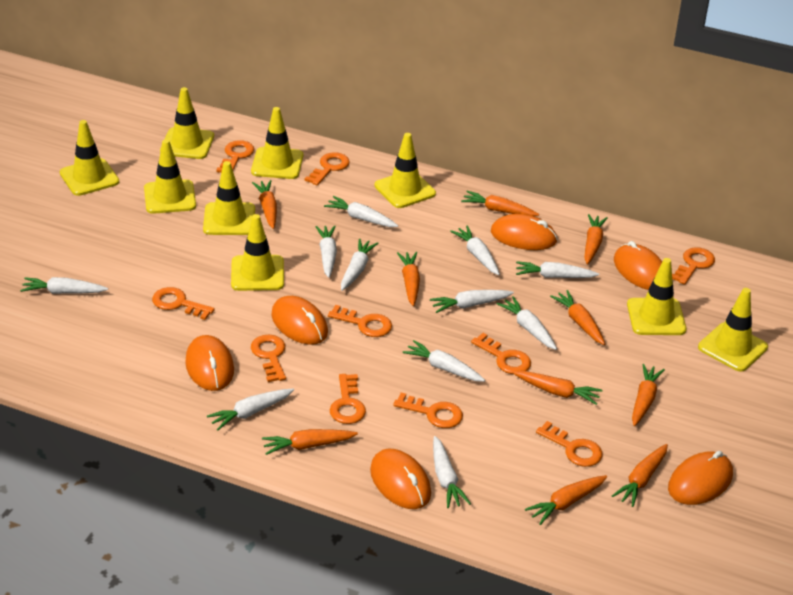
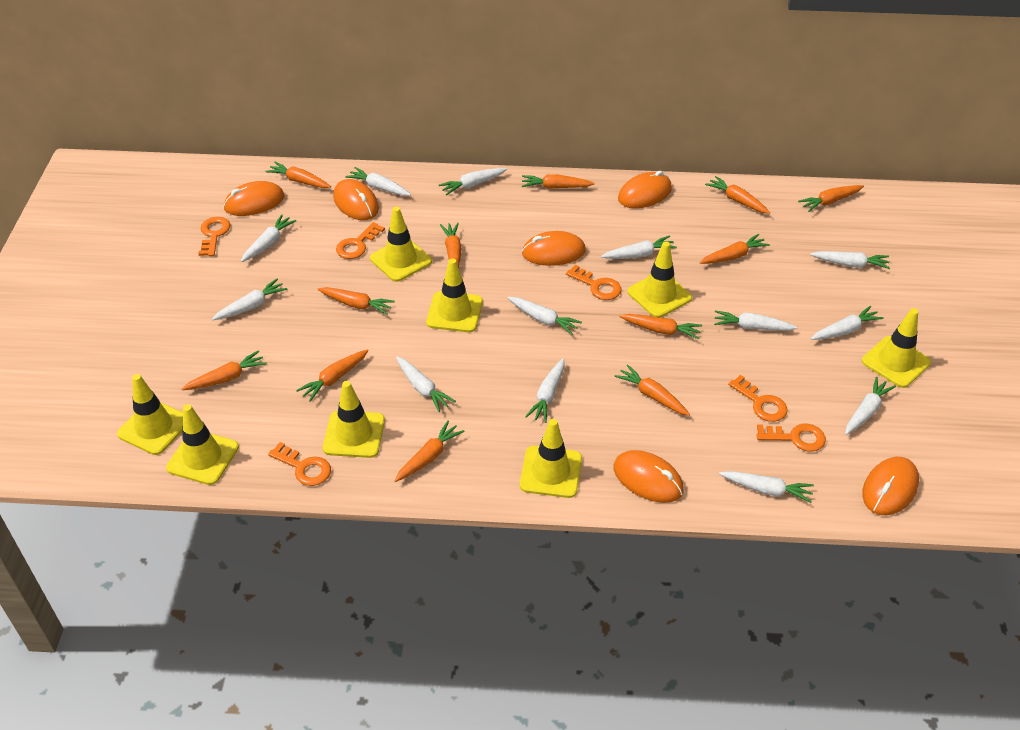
orange carrot: [252,180,277,229] [262,429,358,455] [397,252,420,306] [461,191,539,216] [513,371,603,405] [525,475,607,525] [550,290,605,345] [584,214,608,265] [612,444,668,507] [632,364,665,426] = 10 -> [182,350,267,390] [265,162,331,188] [296,349,369,402] [318,287,395,315] [395,420,465,482] [440,223,462,268] [522,174,595,189] [615,364,690,416] [619,314,702,340] [699,234,770,264] [705,176,770,214] [798,185,864,212] = 12
orange key: [152,287,215,320] [216,140,254,173] [251,335,286,382] [304,152,350,186] [328,305,392,337] [330,374,366,424] [393,393,463,428] [471,333,531,374] [536,421,602,467] [672,247,715,285] = 10 -> [199,217,230,256] [268,442,331,486] [336,222,385,259] [566,265,621,300] [728,375,788,422] [756,424,826,451] = 6
white carrot: [20,277,108,294] [207,389,294,430] [315,225,337,278] [324,196,398,227] [341,239,378,291] [403,340,485,382] [430,290,514,313] [433,436,471,508] [450,225,500,275] [497,296,557,350] [516,261,599,278] = 11 -> [212,279,288,320] [241,214,296,262] [345,167,411,196] [396,357,456,412] [439,168,507,195] [507,297,582,335] [525,358,565,423] [601,236,677,259] [714,310,798,331] [719,471,814,503] [810,251,890,269] [811,306,884,340] [845,377,896,435] = 13
yellow traffic cone: [60,120,119,196] [144,139,196,214] [160,87,214,159] [203,161,255,235] [231,214,284,291] [251,107,303,179] [374,133,436,208] [627,258,686,335] [698,288,768,372] = 9 -> [117,374,183,455] [166,404,239,485] [323,381,385,458] [370,207,432,282] [426,259,483,332] [520,419,582,498] [627,241,692,317] [862,308,931,388] = 8

